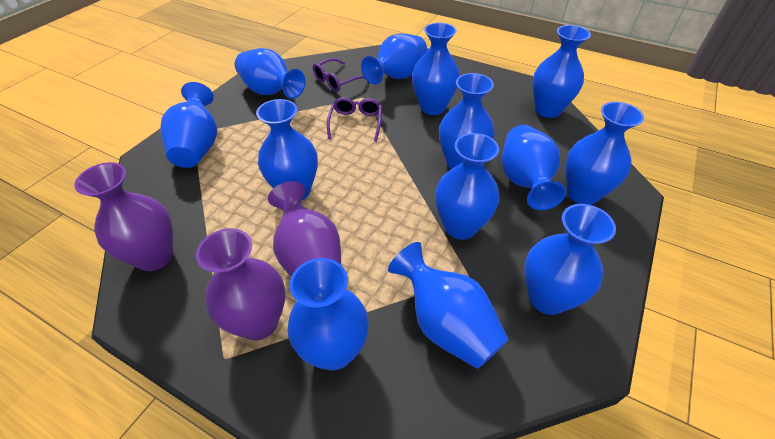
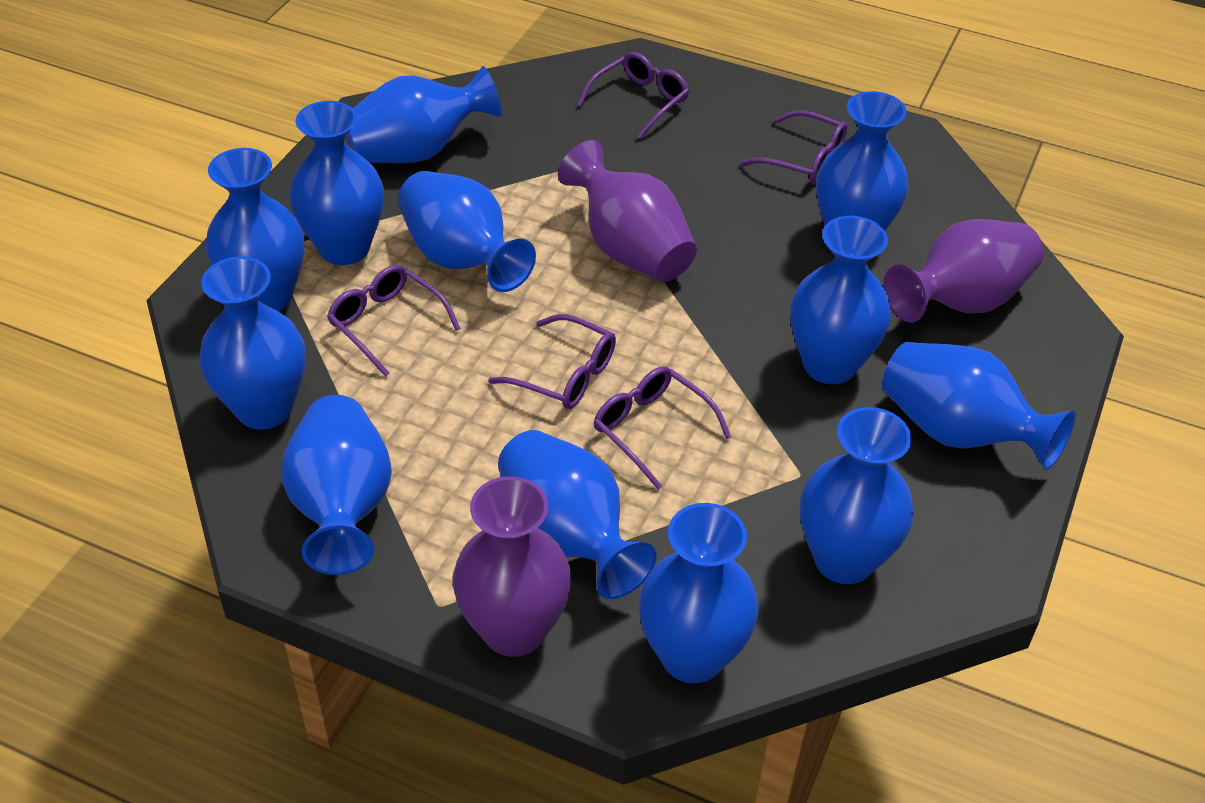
blue vase: [160,82,217,168] [235,48,305,99] [256,99,318,200] [287,258,369,371] [361,33,427,85] [388,242,509,369] [412,23,460,115] [435,133,499,240] [439,73,494,169] [502,125,566,210] [524,204,616,315] [533,25,591,118] [566,102,644,205] = 13 -> [199,256,306,430] [206,148,304,312] [281,395,392,575] [289,101,384,265] [346,66,501,163] [398,171,536,292] [498,430,656,599] [639,503,759,683] [790,216,891,384] [800,407,914,584] [816,91,909,230] [882,342,1076,471] = 12
purple glasses: [313,58,365,92] [327,97,382,142] = 2 -> [327,265,461,377] [488,314,616,409] [578,52,689,139] [594,366,731,489] [740,110,847,184] = 5

